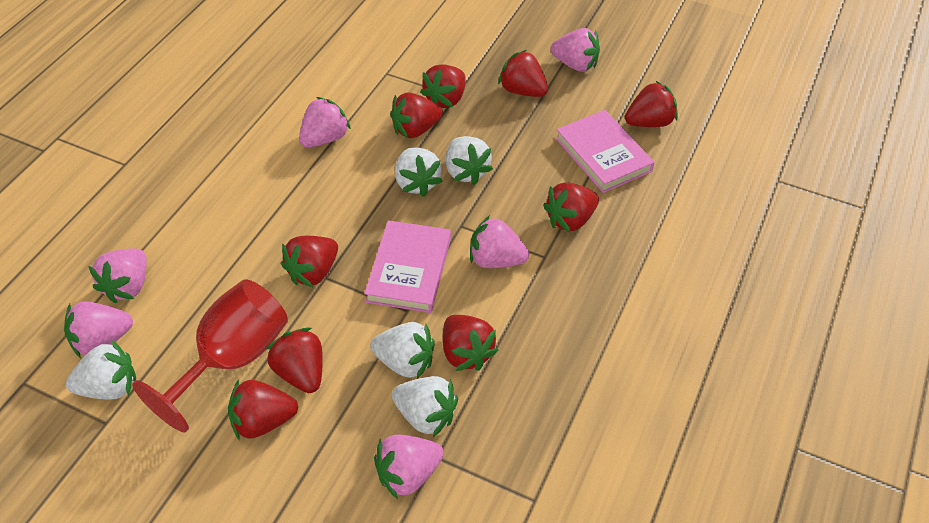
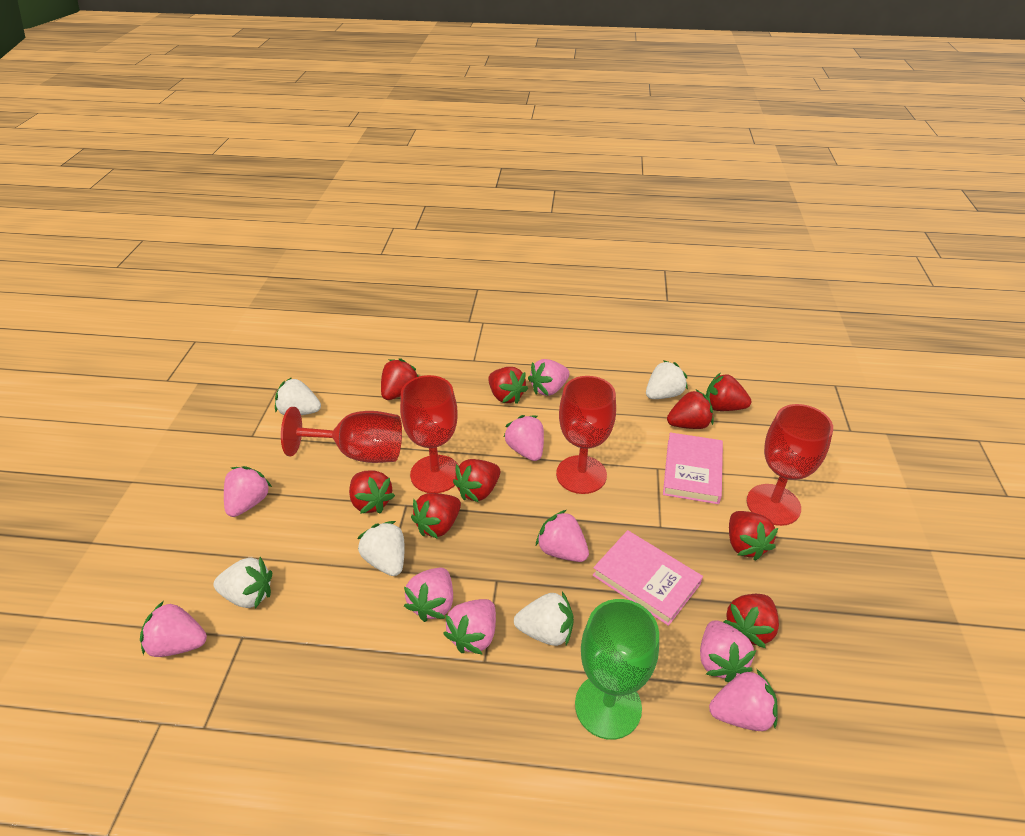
green goblet: none = 0 -> [575,599,659,740] = 1
pink strawberry: [64,301,133,358] [88,248,147,303] [299,97,351,148] [374,435,444,499] [470,215,529,268] [551,28,600,72] = 6 -> [140,601,207,657] [224,466,272,517] [404,568,453,622] [443,599,496,655] [504,415,544,461] [528,359,570,396] [536,510,589,562] [700,620,756,682] [709,669,778,731] = 9
red goblet: [132,279,288,432] = 1 -> [281,407,402,463] [400,375,459,493] [556,376,616,494] [747,404,833,526] = 4

